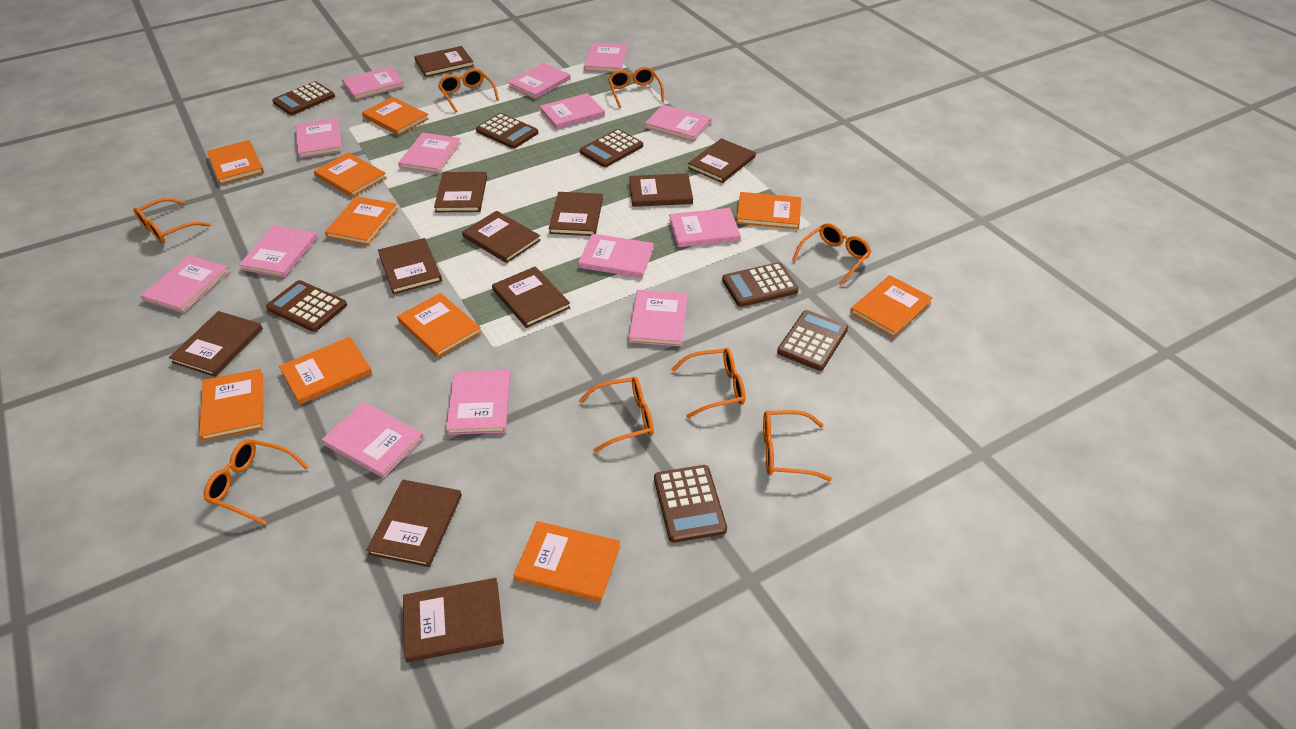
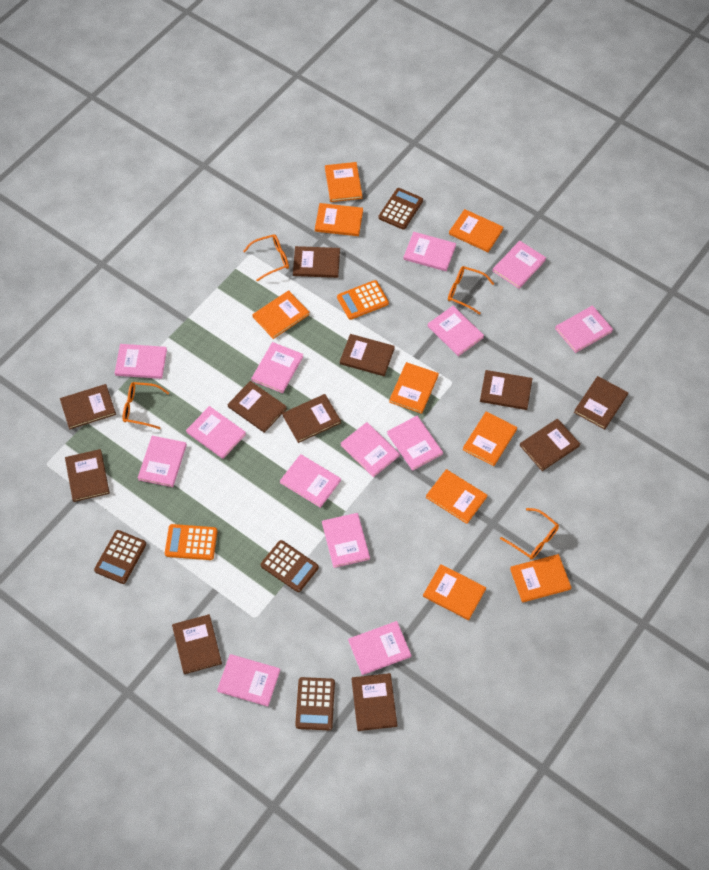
brown calculator: [266,280,347,332] [272,81,335,115] [476,113,538,149] [580,129,643,167] [654,465,727,543] [722,262,799,307] [777,310,848,371] = 7 -> [94,530,146,584] [261,540,319,592] [295,677,335,730] [379,188,423,230] = 4
orange book: [199,369,263,441] [207,140,264,185] [279,337,372,405] [314,152,387,197] [325,196,398,245] [362,97,429,135] [397,293,482,358] [513,521,620,602] [736,192,801,229] [850,275,933,337] = 10 -> [252,290,310,339] [315,203,363,236] [325,162,362,202] [389,362,439,414] [423,564,486,620] [426,469,487,524] [449,209,503,252] [463,411,517,466] [510,554,572,602] = 9
orange calculator: none = 0 -> [165,524,218,560] [337,280,389,320] = 2
orange glasses: [134,198,211,244] [204,439,308,525] [438,68,499,113] [579,377,654,452] [608,67,664,108] [671,348,745,418] [763,410,832,481] [792,223,871,286] = 8 -> [123,382,169,429] [243,234,289,281] [448,266,494,315] [500,508,559,559] = 4

